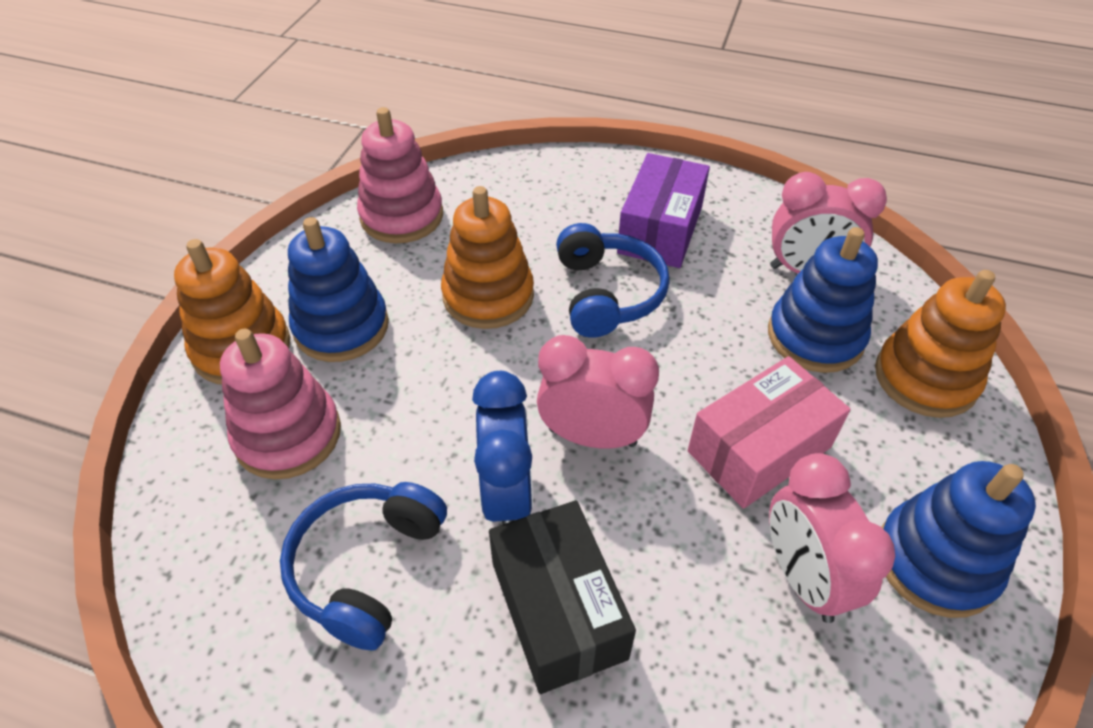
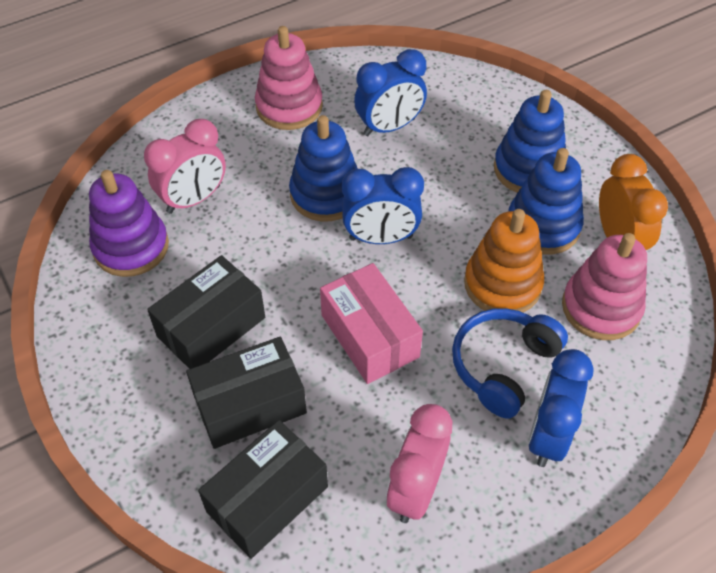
black box: [489,500,636,694] = 1 -> [147,255,265,369] [186,337,307,449] [198,420,328,559] = 3
blue clock: [472,371,533,525] = 1 -> [341,167,424,244] [354,49,427,136] [528,349,594,467] = 3
blue headphones: [280,482,447,651] [556,223,670,338] = 2 -> [452,308,568,419] = 1
orange clock: none = 0 -> [599,154,668,250] = 1
orange stacking toy: [174,239,290,385] [441,186,534,329] [875,270,1006,418] = 3 -> [464,209,544,313] = 1
pink clock: [537,335,659,449] [769,453,895,623] [770,172,887,273] = 3 -> [144,119,226,214] [386,404,453,523] = 2
purple box: [617,153,710,268] = 1 -> none = 0
purple stacking toy: none = 0 -> [89,170,169,277] = 1

